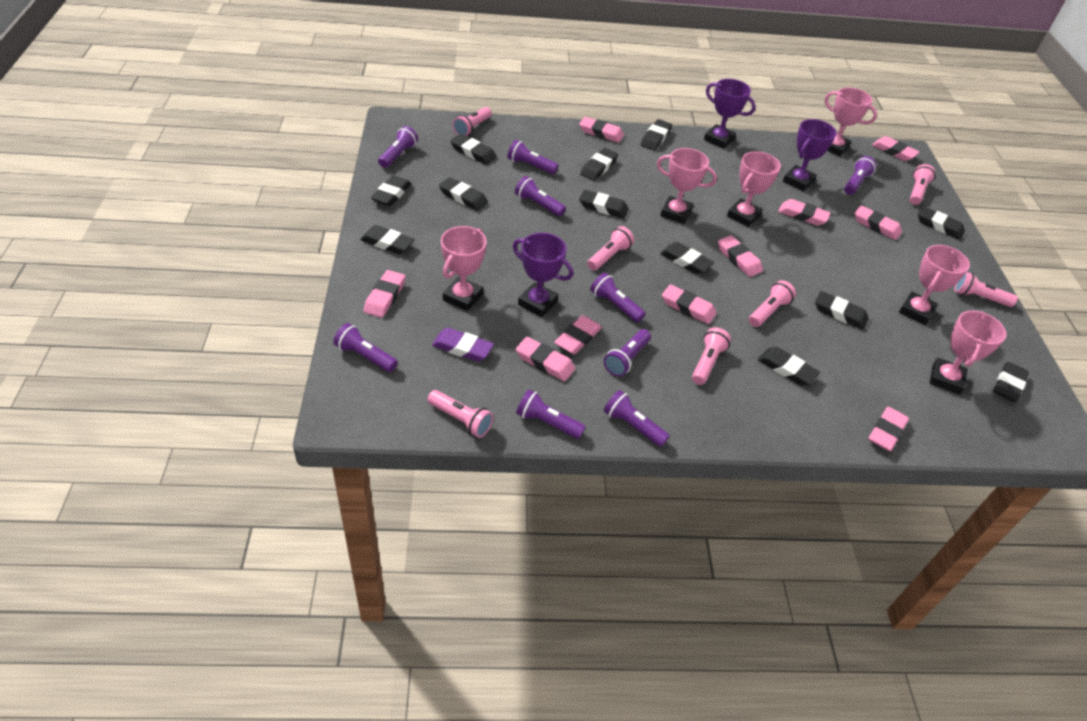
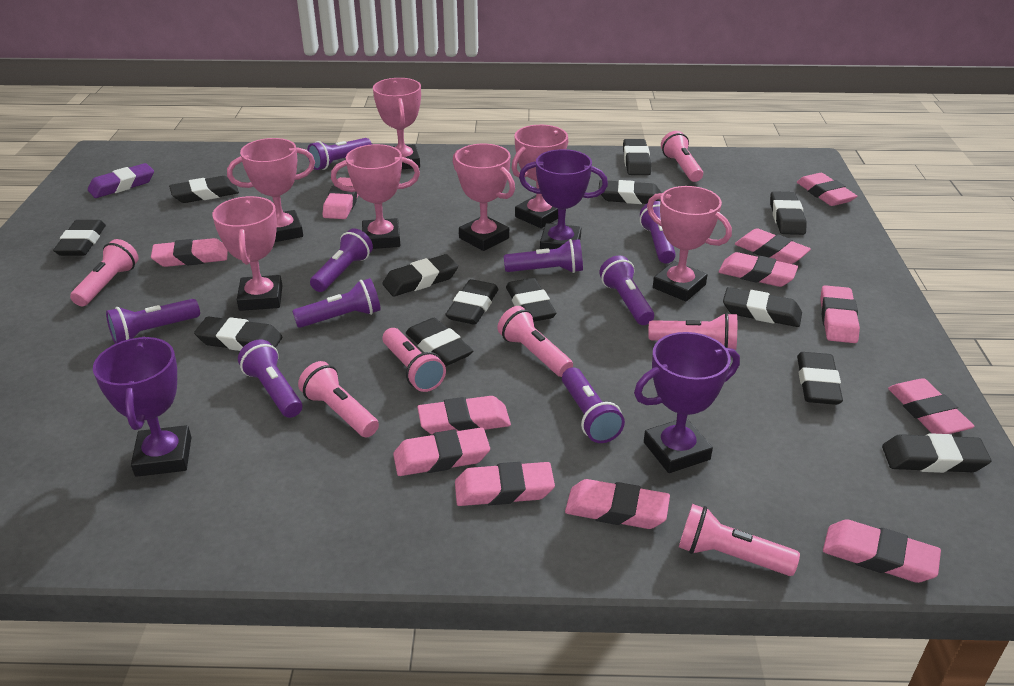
black eraser: [360,225,415,254] [371,175,411,206] [439,177,488,211] [450,134,497,165] [579,190,629,218] [580,148,618,181] [640,119,672,151] [660,242,714,274] [758,346,820,386] [815,291,869,330] [918,206,965,240] [993,362,1029,402] = 12 -> [53,220,106,256] [169,176,239,203] [194,316,282,351] [382,254,458,296] [406,318,473,367] [445,279,499,325] [506,278,556,322] [598,180,662,204] [623,139,651,175] [723,287,802,327] [770,191,807,235] [797,352,843,405] [882,433,991,473] = 13
pink eraser: [363,270,405,318] [516,337,575,381] [554,315,602,354] [579,117,624,143] [662,284,716,324] [718,235,763,277] [778,199,831,226] [854,206,902,240] [868,407,909,451] [872,136,919,161] = 10 -> [151,238,228,267] [323,177,359,219] [393,427,490,476] [417,396,511,435] [455,462,555,506] [565,479,670,529] [719,252,798,287] [735,228,811,264] [797,173,857,206] [820,285,860,343] [823,519,941,583] [888,378,974,434] = 12
pink trophy: [441,226,487,311] [657,148,717,224] [727,151,781,227] [825,88,877,157] [899,245,970,325] [930,311,1006,395] = 6 -> [212,196,282,311] [227,138,315,242] [331,144,420,249] [373,78,421,169] [453,144,515,251] [512,125,568,228] [647,186,732,301] = 7

